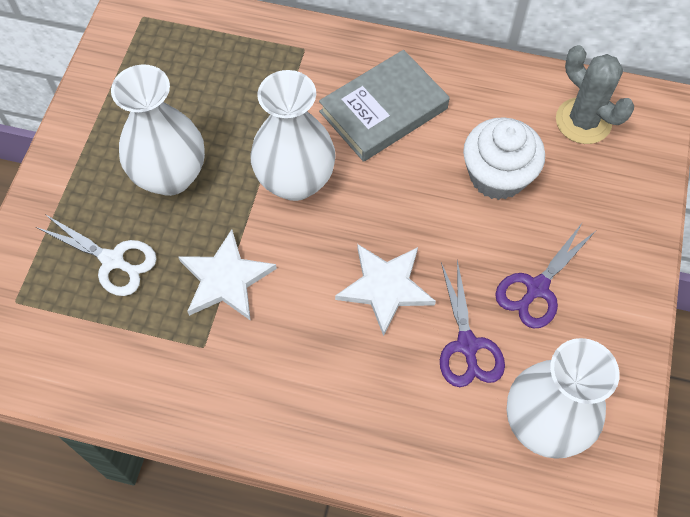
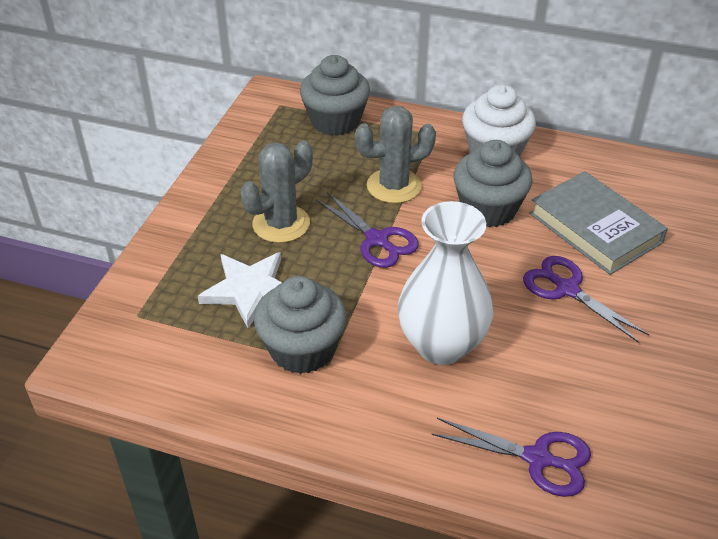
grey cactus: [556,45,634,144] = 1 -> [241,140,313,243] [355,106,436,203] = 2
grey cupcake: none = 0 -> [254,276,346,374] [300,55,370,136] [453,140,533,228] = 3
purple scissors: [440,260,505,387] [495,223,596,329] = 2 -> [316,192,419,268] [431,418,591,497] [523,256,649,343] = 3
white scissors: [36,214,157,296] = 1 -> none = 0
white star: [178,229,277,321] [335,244,436,336] = 2 -> [198,252,282,329] = 1
white vase: [111,64,205,196] [250,70,336,201] [506,338,619,459] = 3 -> [398,201,493,365] = 1

